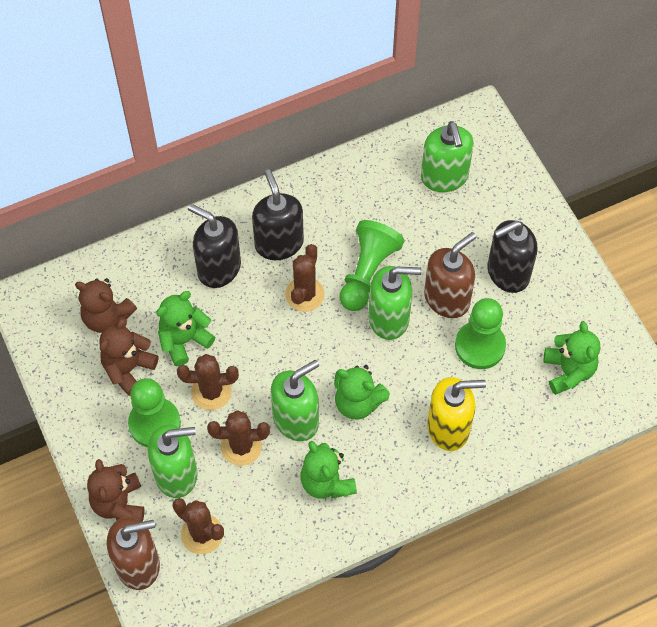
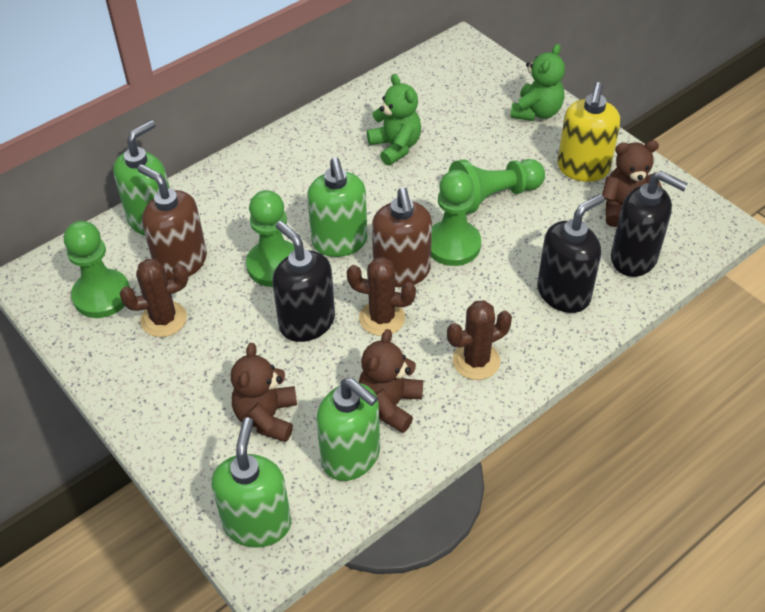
brown cactus: [173,498,224,554] [177,354,239,410] [207,410,270,466] [285,244,325,312] = 4 -> [119,259,188,337] [347,257,416,336] [447,300,512,380] = 3
green pawn: [128,378,181,447] [339,220,404,311] [455,298,506,369] = 3 -> [64,221,130,318] [246,190,295,287] [431,170,481,266] [448,159,545,214] = 4
green teddy bear: [156,291,215,366] [300,441,357,499] [334,365,390,419] [544,321,600,395] = 4 -> [367,74,421,166] [510,44,565,121] = 2

